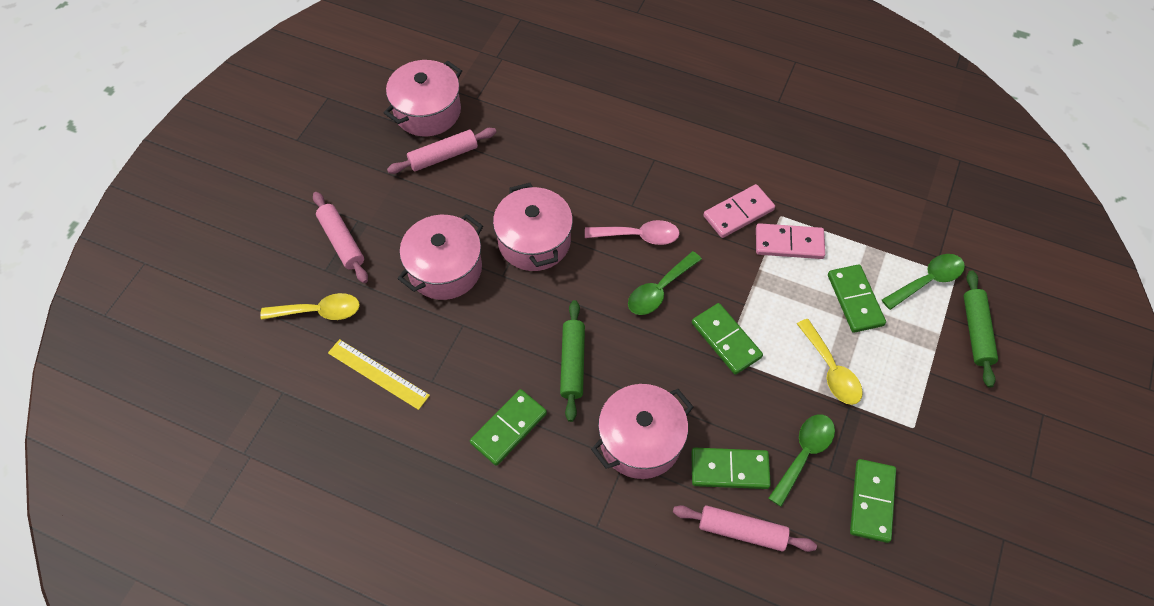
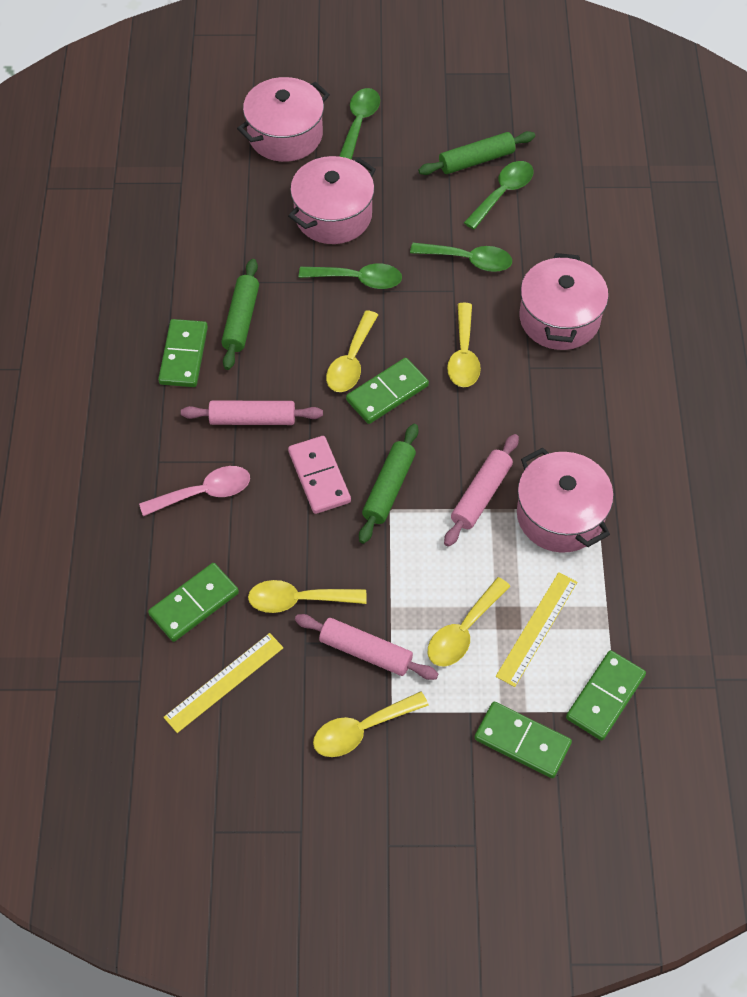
green rolling pin: [560,300,585,422] [964,270,998,388] = 2 -> [221,259,259,370] [359,424,419,544] [418,131,535,175] = 3
green spoon: [628,251,702,315] [768,414,835,507] [882,254,965,310] = 3 -> [299,263,402,289] [339,88,380,160] [410,243,512,272] [464,161,533,229] = 4
pink domino: [704,184,775,238] [756,223,825,259] = 2 -> [288,436,351,514] = 1
yellow ruler: [328,339,430,410] = 1 -> [163,633,284,733] [496,572,577,687] = 2
yellow spoon: [260,293,360,320] [797,319,863,405] = 2 -> [248,580,367,613] [313,691,429,757] [326,310,378,392] [428,577,510,666] [447,303,481,387] = 5

